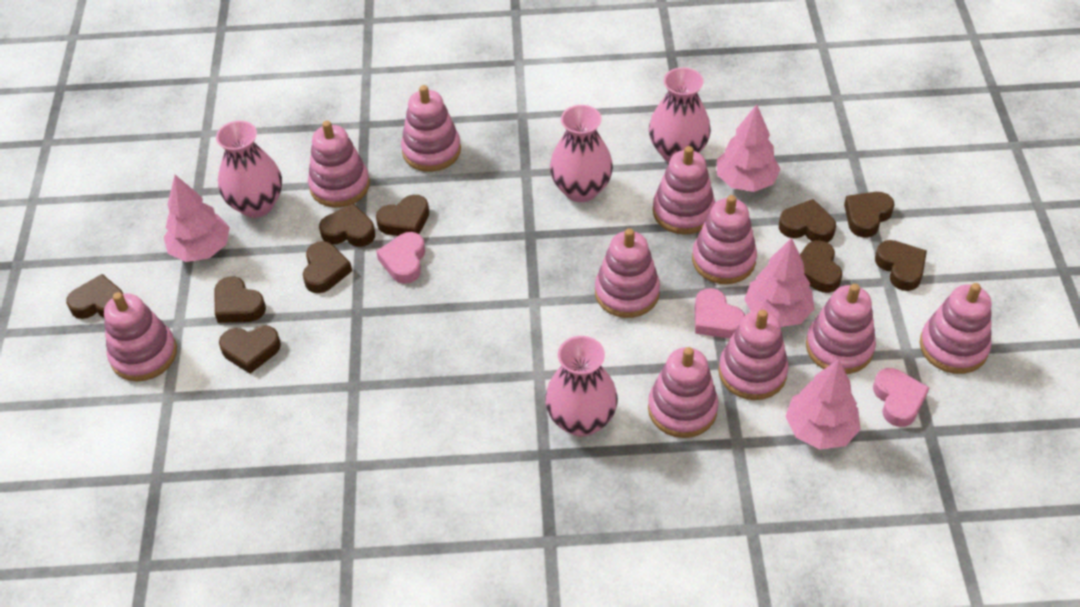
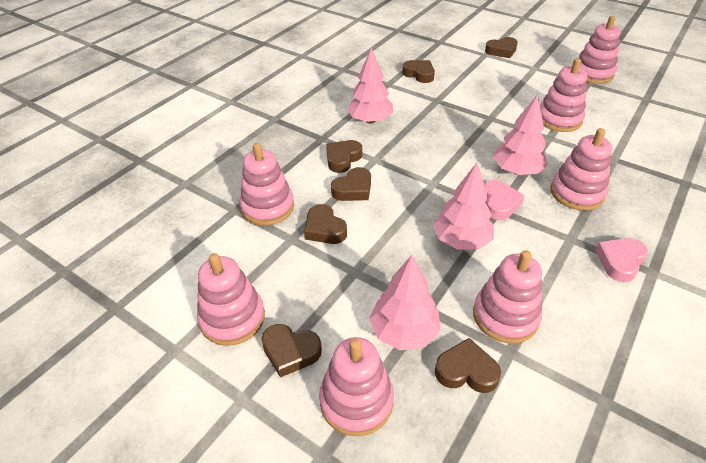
brown heart: [66,274,123,319] [214,276,266,323] [219,325,281,374] [303,241,352,293] [319,203,375,247] [376,195,429,236] [779,199,836,242] [800,240,842,293] [844,192,894,238] [875,240,927,291] = 10 -> [261,324,322,378] [304,204,347,244] [326,140,362,173] [331,167,371,201] [402,60,435,83] [435,338,501,393] [485,37,518,58] = 7
pink heart: [376,232,425,284] [695,288,745,338] [873,368,930,427] = 3 -> [484,180,525,220] [595,238,648,282] = 2
pink stacking toy: [104,292,177,381] [308,121,370,208] [401,85,461,172] [595,228,660,318] [648,347,718,438] [653,146,715,234] [692,195,757,284] [718,309,788,400] [806,284,876,374] [920,283,991,374] = 10 -> [197,253,265,346] [240,143,294,225] [319,337,394,436] [473,250,542,344] [540,58,587,132] [550,128,613,211] [579,16,621,84] = 7
pink vase: [216,121,282,218] [545,336,618,437] [550,105,613,202] [649,67,711,162] = 4 -> none = 0

